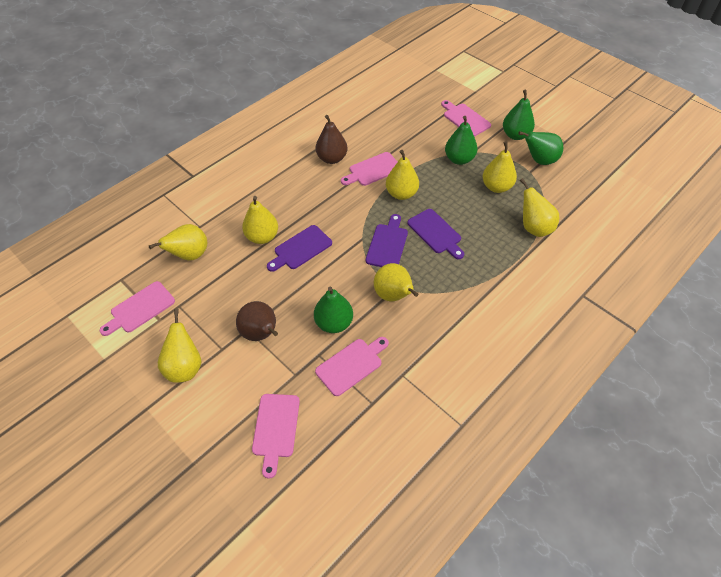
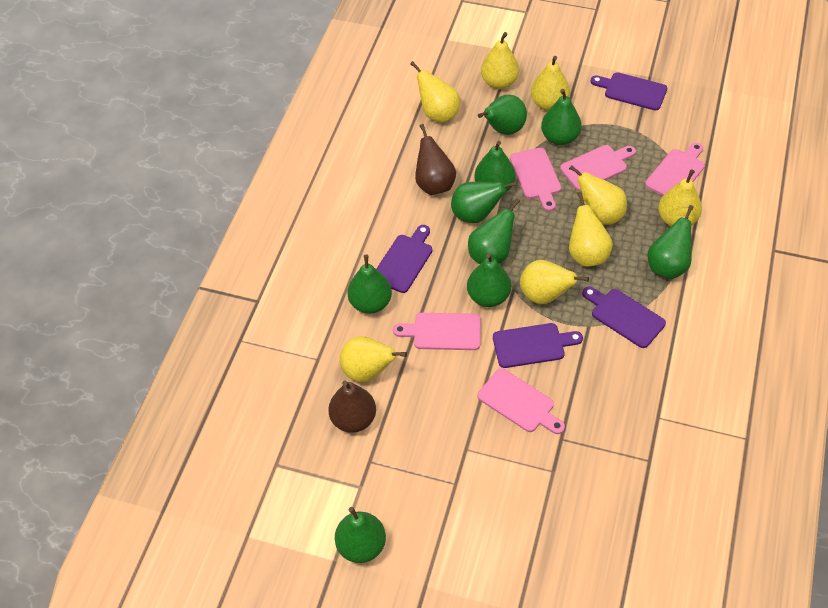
green pear: [314,286,353,333] [445,116,477,165] [503,90,535,140] [518,131,563,165] = 4 -> [335,507,386,563] [347,255,392,314] [451,181,517,223] [467,253,511,307] [468,198,520,264] [474,141,516,193] [478,95,527,135] [541,89,582,145] [647,205,694,279] = 9
purple cutting board: [267,225,332,272] [366,214,408,267] [407,209,464,259] = 3 -> [377,225,432,293] [493,323,583,368] [582,286,666,348] [590,72,667,111] = 4
yellow pear: [149,224,207,260] [158,309,201,383] [242,196,278,244] [374,263,418,301] [386,150,419,200] [483,141,517,193] [520,178,559,237] = 7 -> [339,336,407,383] [410,61,460,123] [481,32,519,89] [520,260,589,304] [531,56,570,111] [569,165,627,225] [569,191,613,267] [658,169,702,226] = 8

